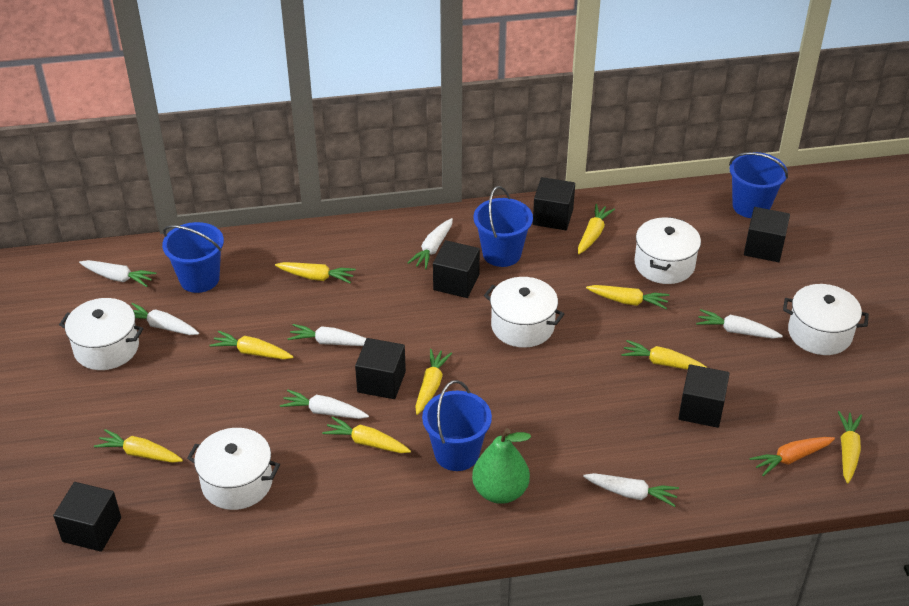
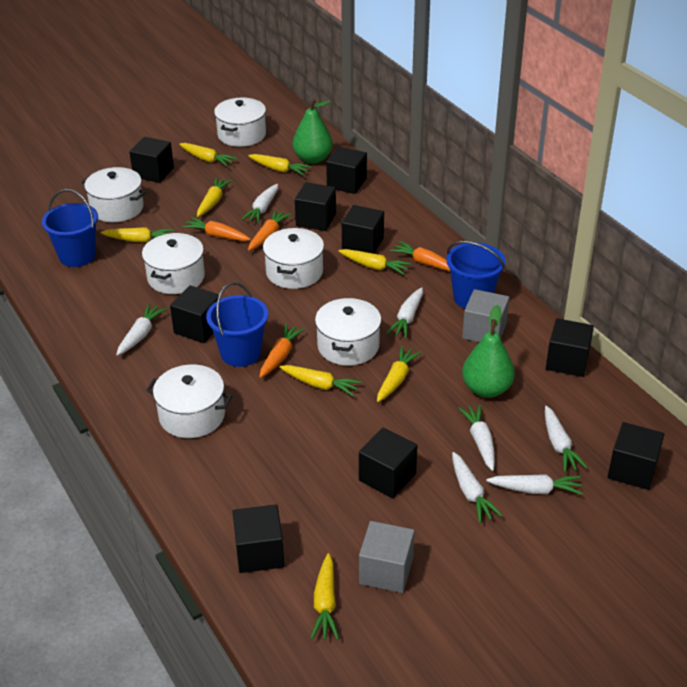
black cube: [53,482,121,552] [355,338,406,399] [433,240,480,298] [533,177,575,230] [678,364,730,428] [744,207,790,262] = 6 -> [129,137,174,183] [170,285,219,343] [233,504,284,573] [295,182,336,231] [326,147,367,194] [342,205,384,254] [359,428,418,498] [546,318,594,377] [608,422,664,490] = 9
blue bucket: [162,222,224,293] [422,380,492,471] [474,186,533,267] [729,152,788,218] = 4 -> [42,189,98,267] [206,282,268,367] [446,241,505,309] = 3
green pear: [472,428,531,504] = 1 -> [293,98,333,164] [462,305,515,398] = 2
grey cube: none = 0 -> [359,521,415,593] [462,289,509,342] = 2
orange carrot: [750,437,835,476] = 1 -> [182,217,251,241] [248,209,292,251] [259,324,305,378] [390,241,450,271] = 4
white pot: [59,298,144,370] [187,428,280,510] [484,277,564,348] [635,217,701,284] [783,284,869,355] = 5 -> [82,167,146,222] [142,233,205,294] [146,365,233,438] [214,97,266,147] [263,228,324,289] [315,298,381,366] = 6
yellow carrot: [94,429,183,463] [209,330,293,359] [275,262,356,284] [322,416,411,453] [415,349,452,415] [578,204,615,254] [586,285,669,309] [621,340,708,370] [838,411,862,483] = 9 -> [101,227,175,242] [179,143,237,167] [197,177,233,217] [248,154,311,176] [280,365,362,396] [310,553,339,640] [338,249,411,275] [377,346,422,402] = 8

